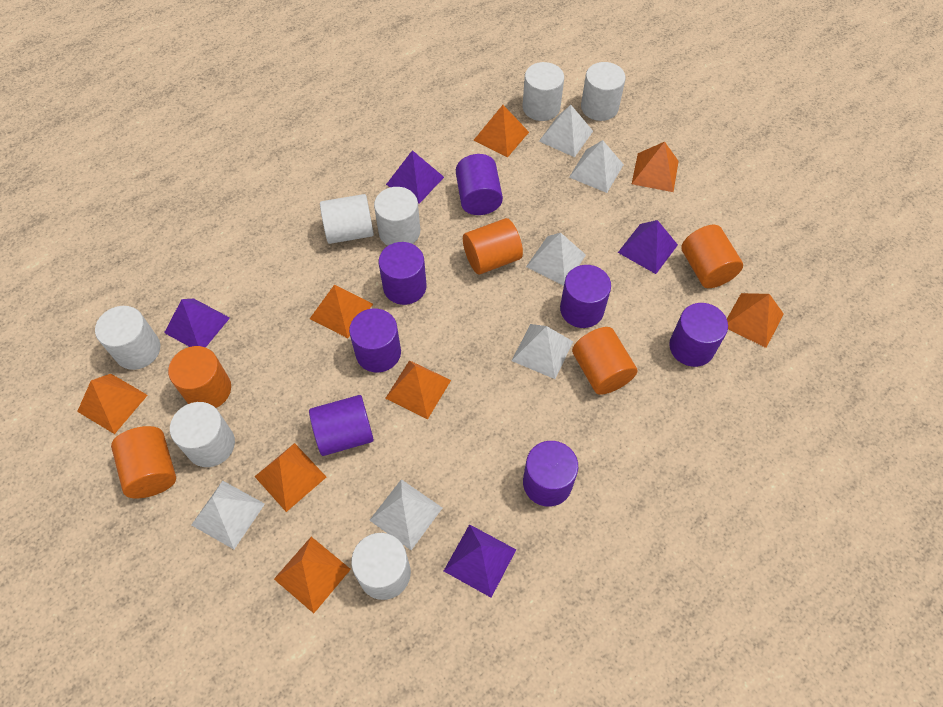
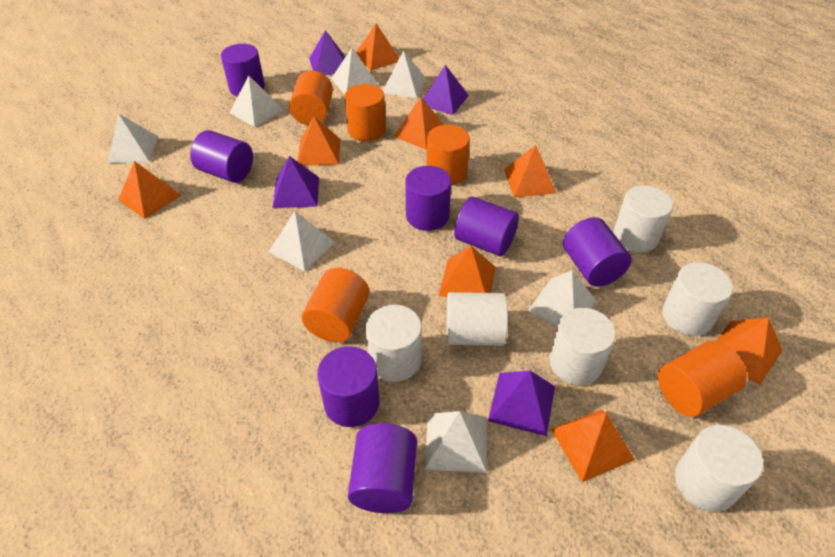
white cylinder: [95,306,160,370] [170,402,235,467] [320,194,374,244] [351,533,411,600] [374,187,420,246] [523,62,564,121] [581,62,625,121] = 7 -> [366,305,422,382] [446,292,508,346] [549,308,616,385] [613,186,673,252] [662,262,733,336] [675,425,763,512] = 6
white pyramid: [191,481,265,549] [369,479,442,550] [512,324,573,379] [526,233,586,286] [539,105,593,157] [569,140,624,193] = 6 -> [108,113,158,163] [229,76,284,127] [269,211,335,272] [331,48,379,95] [383,50,426,98] [425,411,487,473] [528,270,597,326] = 7

